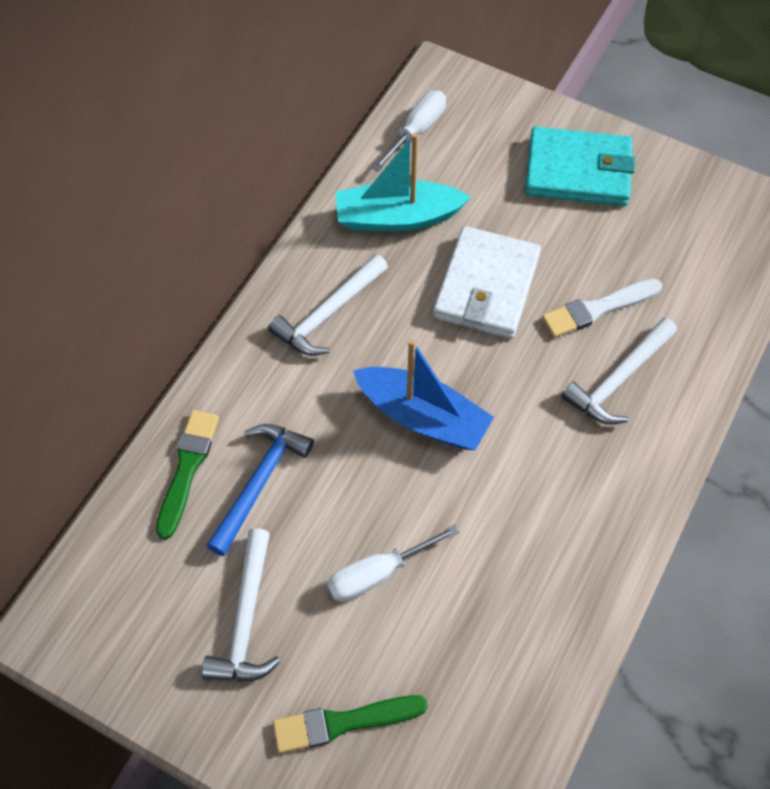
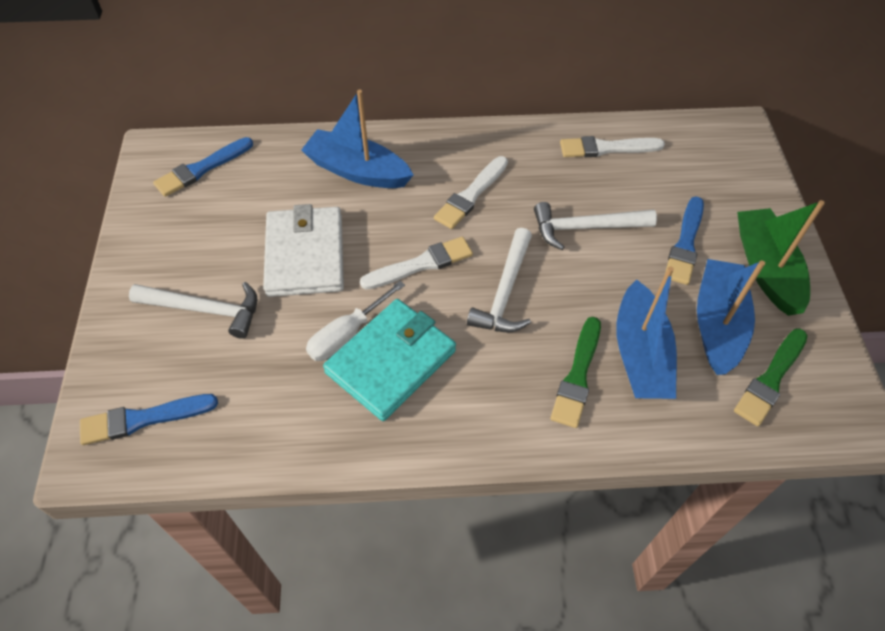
blue boat: [353,339,494,450] = 1 -> [301,89,413,188] [616,266,677,399] [697,259,765,375] = 3
blue brush: none = 0 -> [80,394,218,445] [153,137,253,197] [664,196,704,285] = 3
blue hammer: [206,424,314,556] = 1 -> none = 0
green boat: none = 0 -> [737,200,825,316] = 1
turquoise boat: [336,133,471,231] = 1 -> none = 0
white brush: [542,279,662,338] = 1 -> [360,237,473,290] [434,156,508,229] [560,136,665,157] = 3
white screwdriver: [327,525,459,602] [372,91,446,172] = 2 -> [306,281,405,361] = 1

